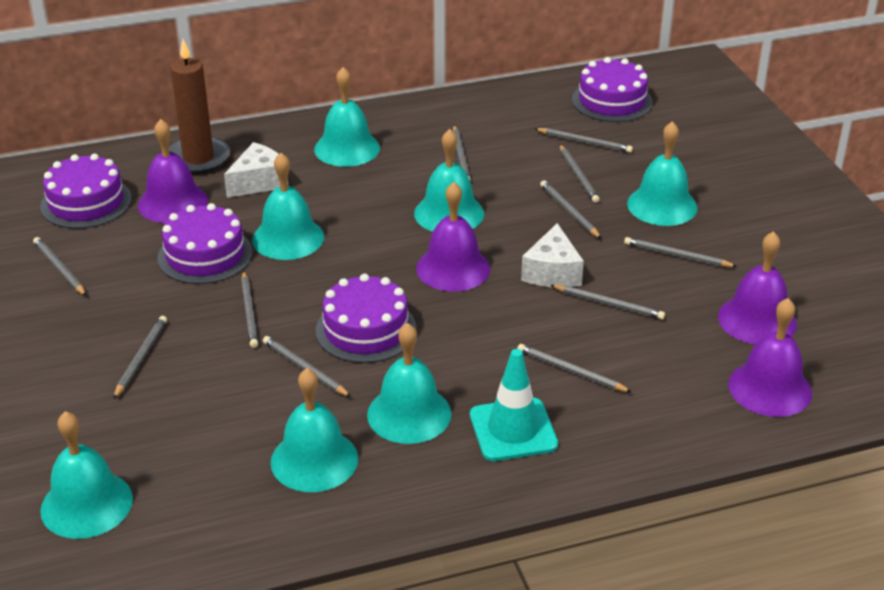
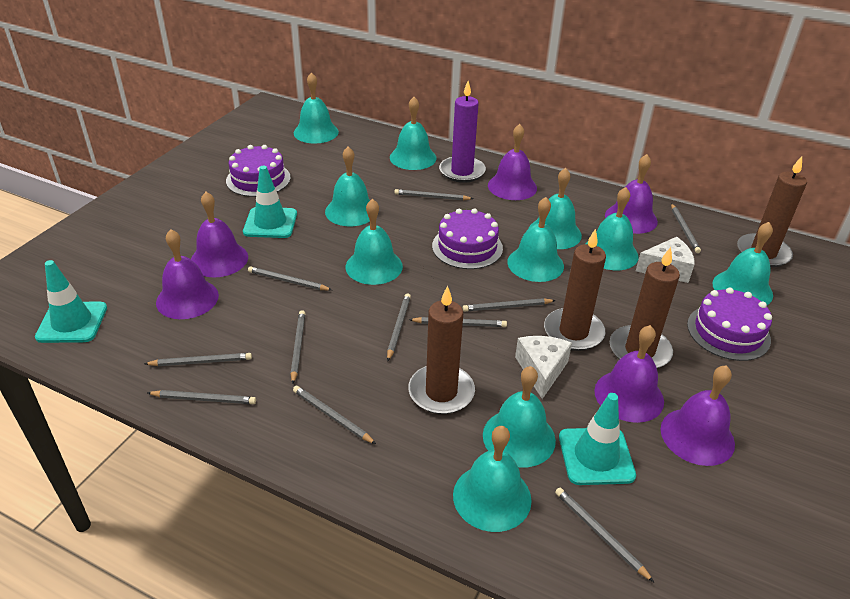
brown candle: [169,39,230,174] = 1 -> [408,286,475,414] [544,229,606,351] [610,247,680,368] [737,156,807,267] = 4
purple bell: [138,119,208,223] [416,182,490,292] [718,231,797,345] [728,298,812,417] = 4 -> [156,229,219,319] [191,192,248,277] [488,124,537,200] [594,325,664,423] [605,154,658,234] [661,365,735,466] = 6
purple cake: [40,154,132,229] [157,203,253,284] [316,274,417,363] [572,57,653,122] = 4 -> [226,145,291,197] [432,208,503,269] [687,287,772,361] = 3
purple candle: none = 0 -> [439,81,486,183] = 1
turquoise bell: [40,411,133,539] [252,153,324,260] [271,368,358,492] [314,67,380,167] [367,323,451,444] [414,129,484,232] [627,121,697,226] = 7 -> [294,72,339,144] [325,147,370,226] [346,199,403,285] [390,97,436,170] [453,426,532,532] [483,366,556,467] [507,197,564,282] [528,168,582,249] [585,187,639,270] [712,222,773,305] = 10
turquoise traffic cone: [470,349,558,461] = 1 -> [35,260,107,343] [243,166,297,238] [559,393,636,485] = 3

